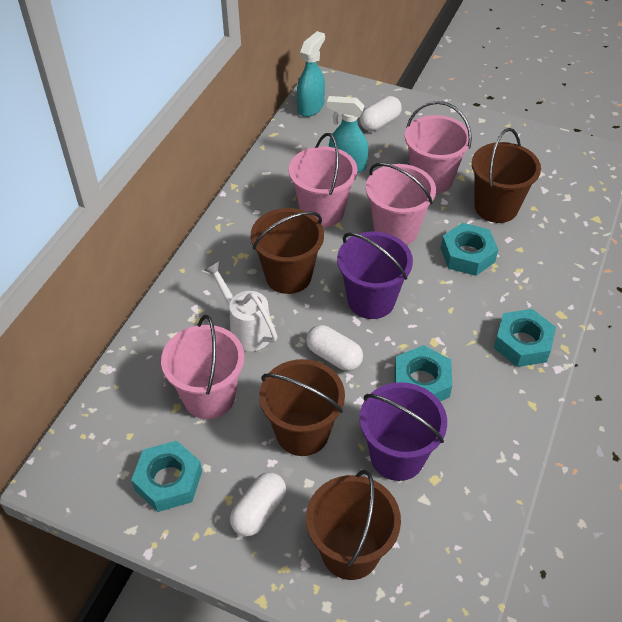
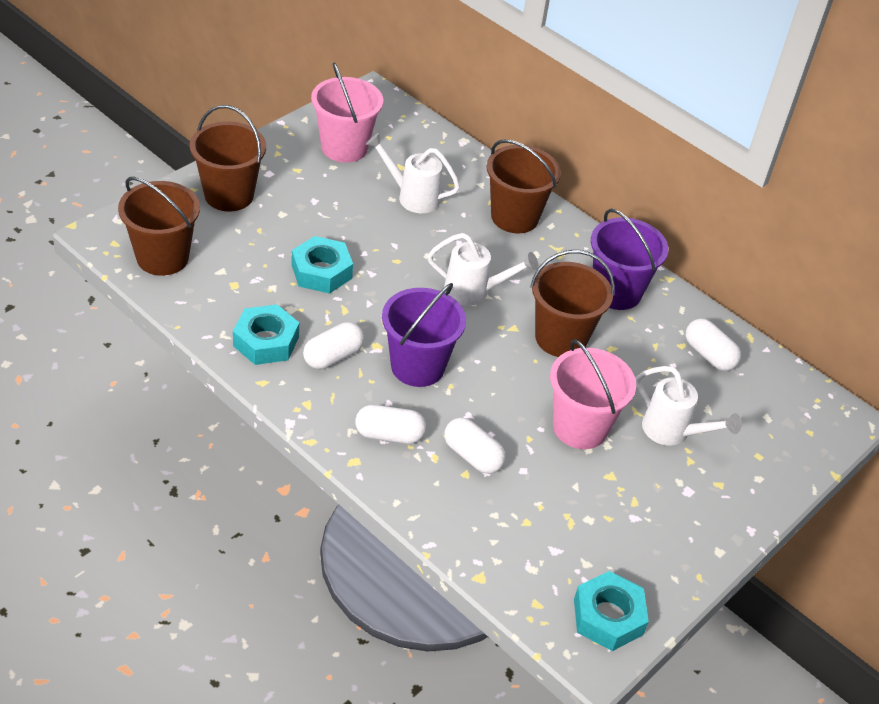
pink bucket: [161,315,244,419] [289,133,357,228] [366,163,436,245] [405,101,472,194] = 4 -> [311,62,383,163] [550,339,636,449] = 2
turquoise nut: [131,441,202,512] [394,345,452,401] [441,223,498,276] [494,309,556,367] = 4 -> [233,304,299,365] [291,236,353,294] [574,571,649,651] = 3
turquoise spray bottle: [297,31,325,117] [327,96,368,173] = 2 -> none = 0
white capsule: [230,472,286,536] [306,325,363,371] [360,96,402,131] = 3 -> [303,322,364,369] [355,405,426,444] [445,417,506,474] [686,319,741,371] = 4
white watering can: [204,261,277,351] = 1 -> [366,133,460,213] [428,233,538,306] [636,366,742,445] = 3

